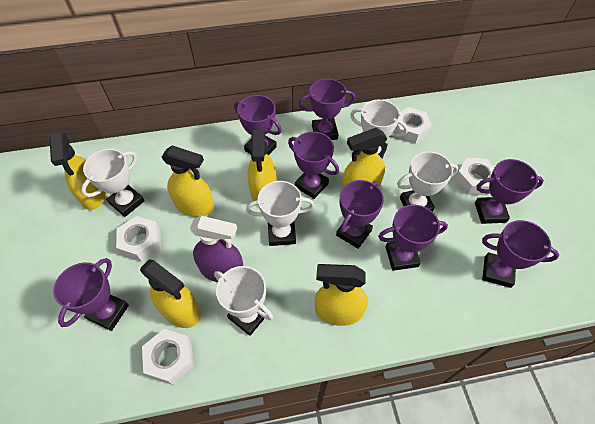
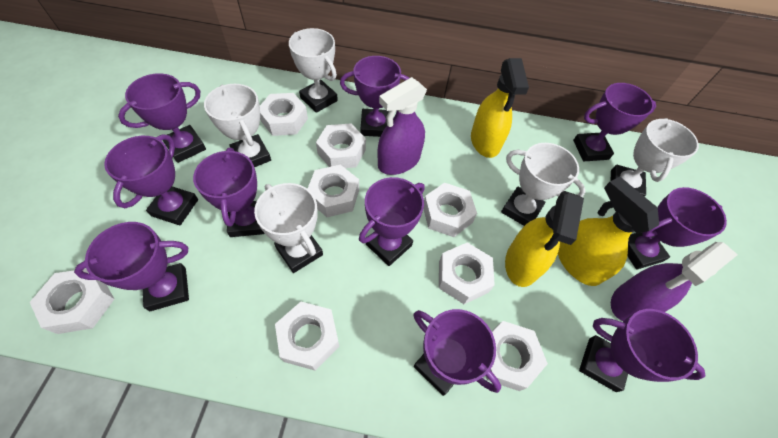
purple spray bottle: [190,216,243,282] = 1 -> [377,77,427,175] [611,242,738,321] = 2
purple trophy: [53,258,129,331] [234,95,282,155] [288,132,339,199] [299,79,355,140] [336,180,384,249] [378,205,448,271] [475,159,544,224] [482,220,559,288] = 8 -> [74,222,189,311] [104,134,198,225] [118,73,206,163] [193,148,265,237] [340,56,409,137] [359,177,425,266] [413,309,501,396] [573,83,656,161] [579,309,705,392] [628,187,727,269] = 10
white nut: [116,216,161,262] [142,329,194,385] [394,107,432,144] [455,158,495,195] = 4 -> [30,269,114,334] [260,93,308,136] [275,302,340,370] [308,165,359,217] [316,123,366,168] [423,183,477,237] [439,242,495,304] [485,321,548,391] = 8
yellow spray bottle: [49,133,106,210] [140,259,201,328] [162,145,214,217] [248,130,277,201] [315,264,368,326] [342,128,388,188] = 6 -> [471,58,529,158] [505,191,584,287] [558,177,659,286] = 3

